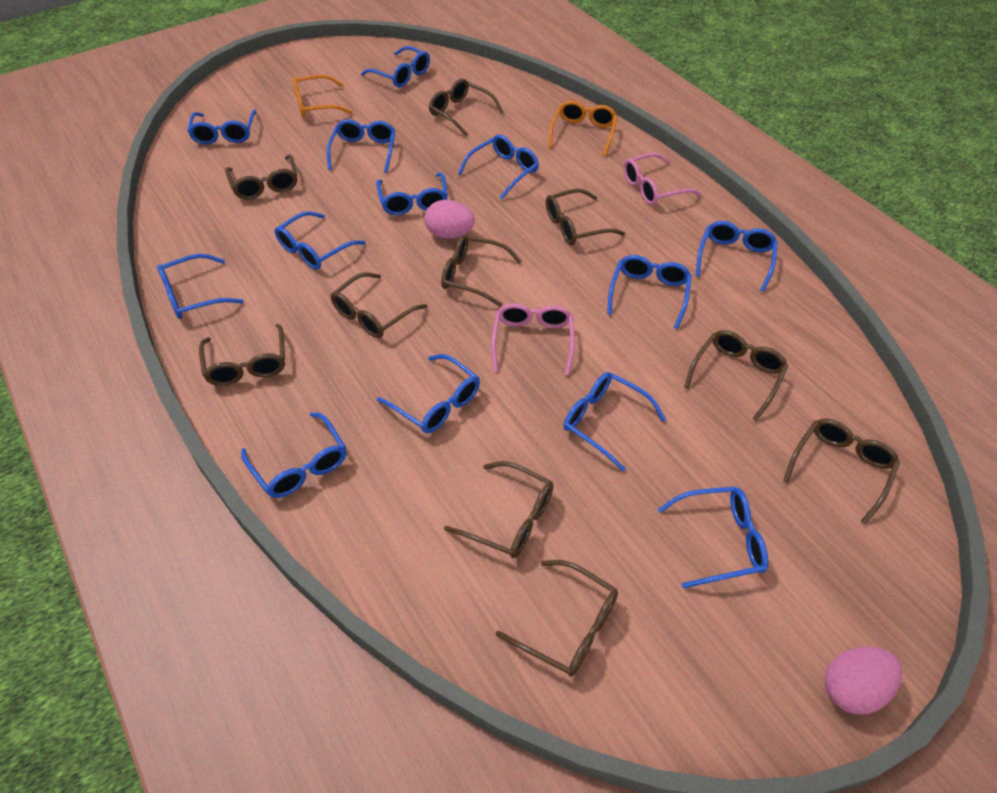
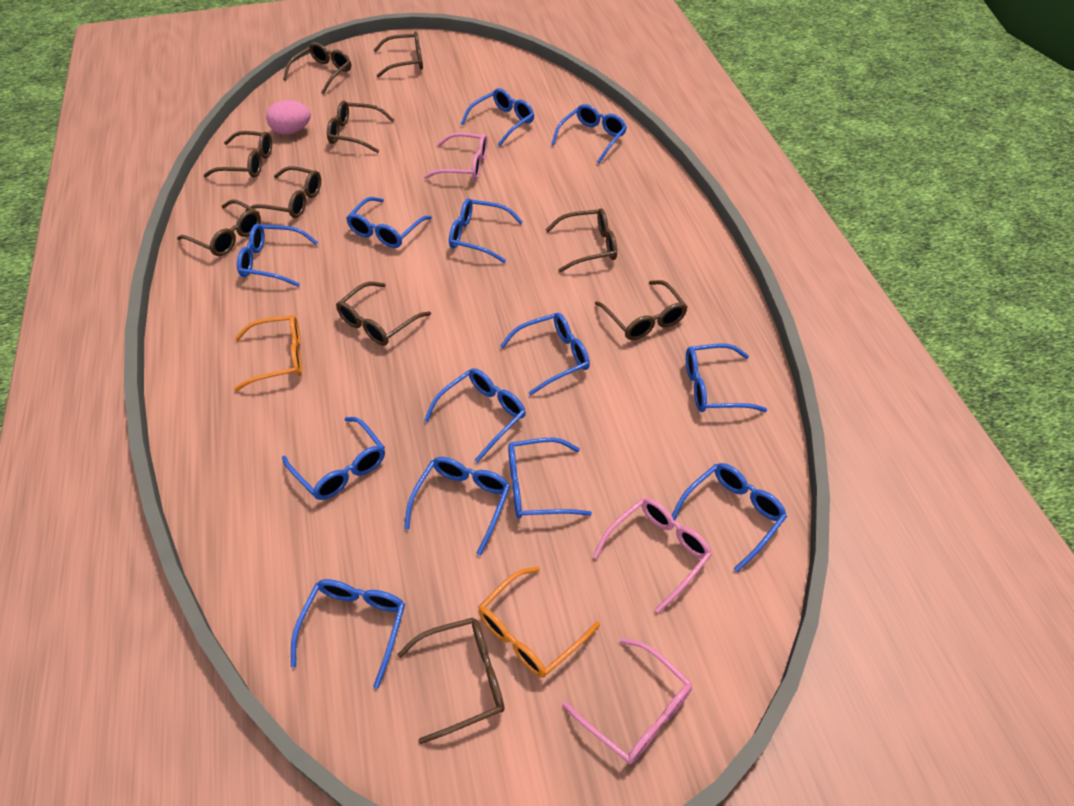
pink egg: [424,200,475,239] [825,646,902,714] = 2 -> [266,100,311,135] = 1
pink glasses: [491,303,575,375] [623,153,701,205] = 2 -> [424,133,487,180] [562,638,692,764] [593,498,712,613] = 3

